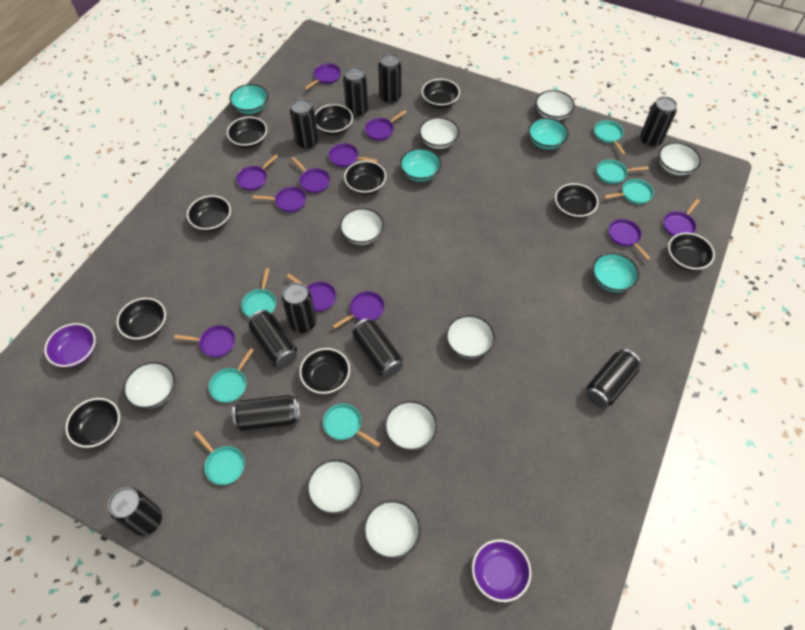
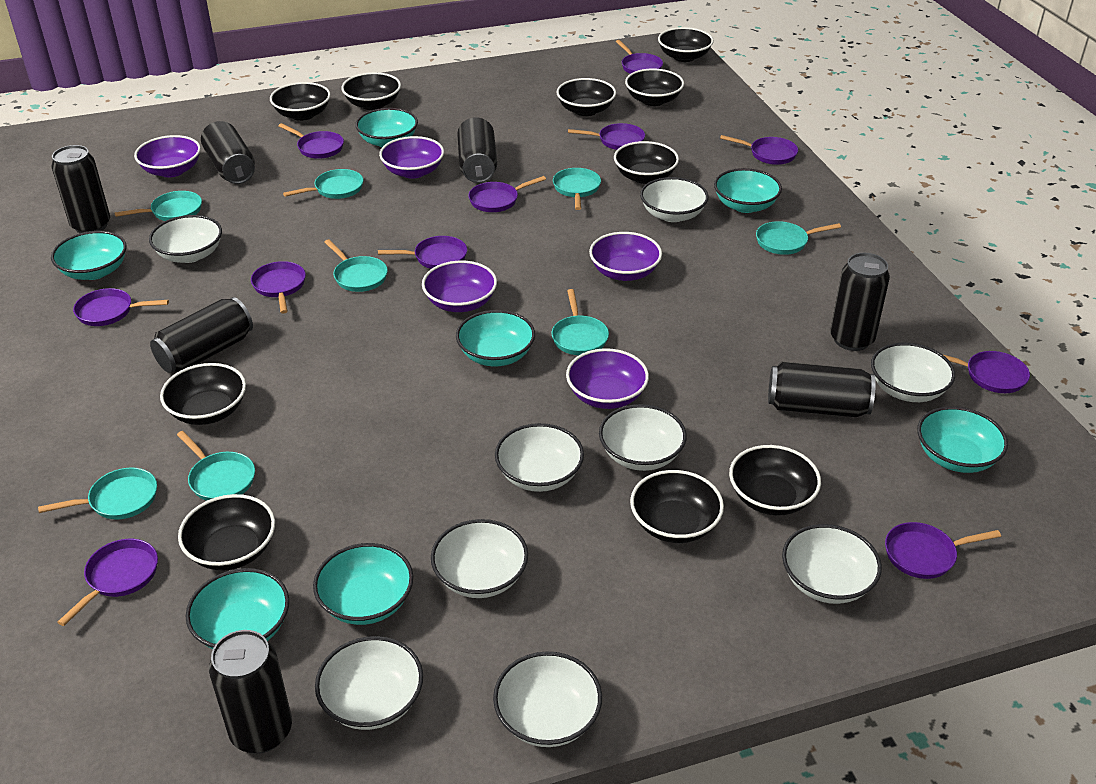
black can: [108,488,162,536] [232,395,300,431] [248,310,297,368] [282,282,316,333] [290,99,319,149] [343,67,368,117] [352,318,403,378] [378,53,402,104] [586,349,641,408] [640,96,677,147] = 10 -> [51,145,110,233] [150,297,253,373] [201,121,255,184] [209,630,292,753] [457,117,497,183] [768,362,876,417] [830,253,890,351] = 7
purple bowl: [44,323,96,367] [472,540,531,602] = 2 -> [134,135,201,177] [379,136,444,179] [422,261,497,312] [566,348,649,409] [589,232,662,281] = 5
turquoise bowl: [229,84,269,114] [400,148,442,182] [528,118,569,149] [592,253,639,292] = 4 -> [51,231,127,280] [185,568,289,649] [313,543,413,625] [355,108,418,147] [456,310,535,366] [714,168,782,213] [917,406,1008,473] = 7
turquoise pan: [194,431,245,485] [209,348,254,403] [241,268,276,318] [323,404,381,447] [594,120,626,155] [597,159,649,184] [604,179,654,204] = 7 -> [38,468,157,520] [115,191,202,221] [177,431,255,501] [283,169,363,199] [324,239,388,292] [551,289,609,355] [553,168,601,210] [756,221,841,255] = 8

